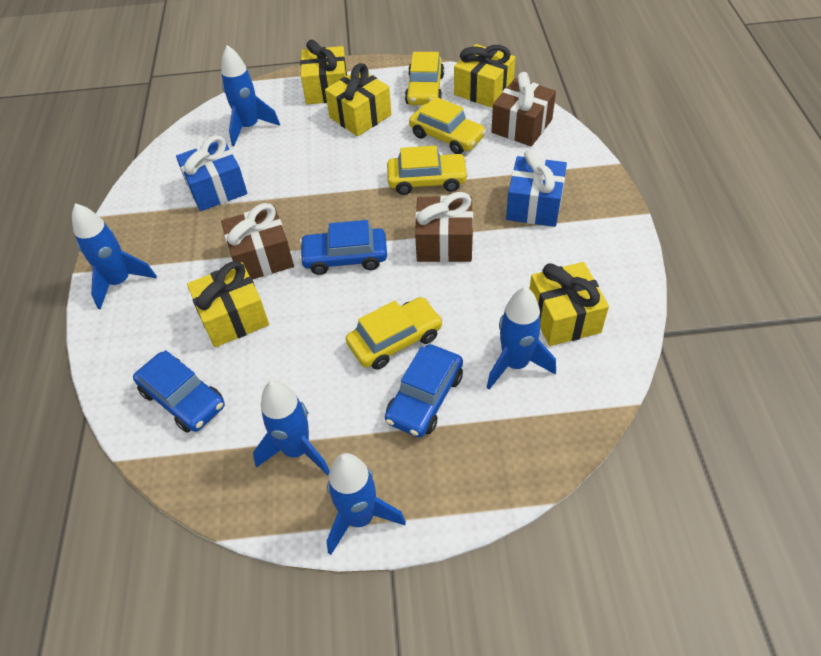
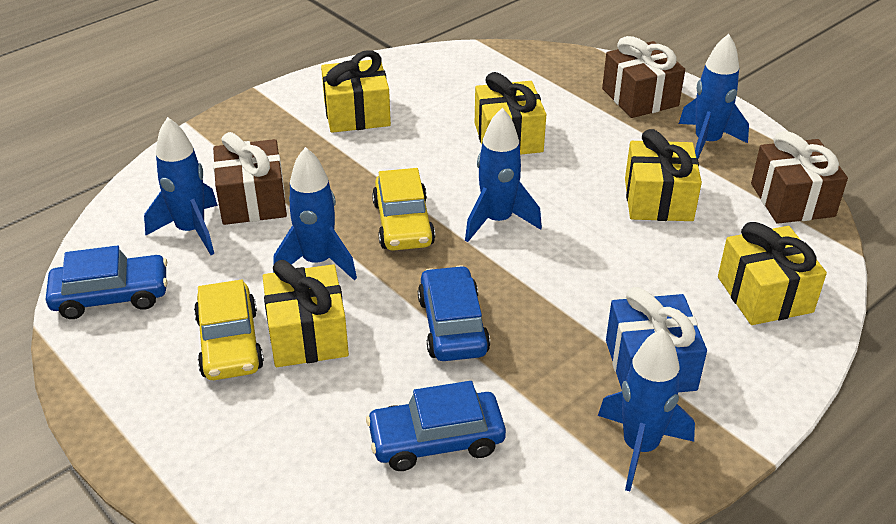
blue gift: [176,135,247,211] [506,149,567,227] = 2 -> [606,287,707,392] = 1
yellow car: [346,297,443,370] [387,146,468,195] [405,52,444,105] [409,97,486,154] = 4 -> [194,280,264,380] [372,168,435,251] = 2

